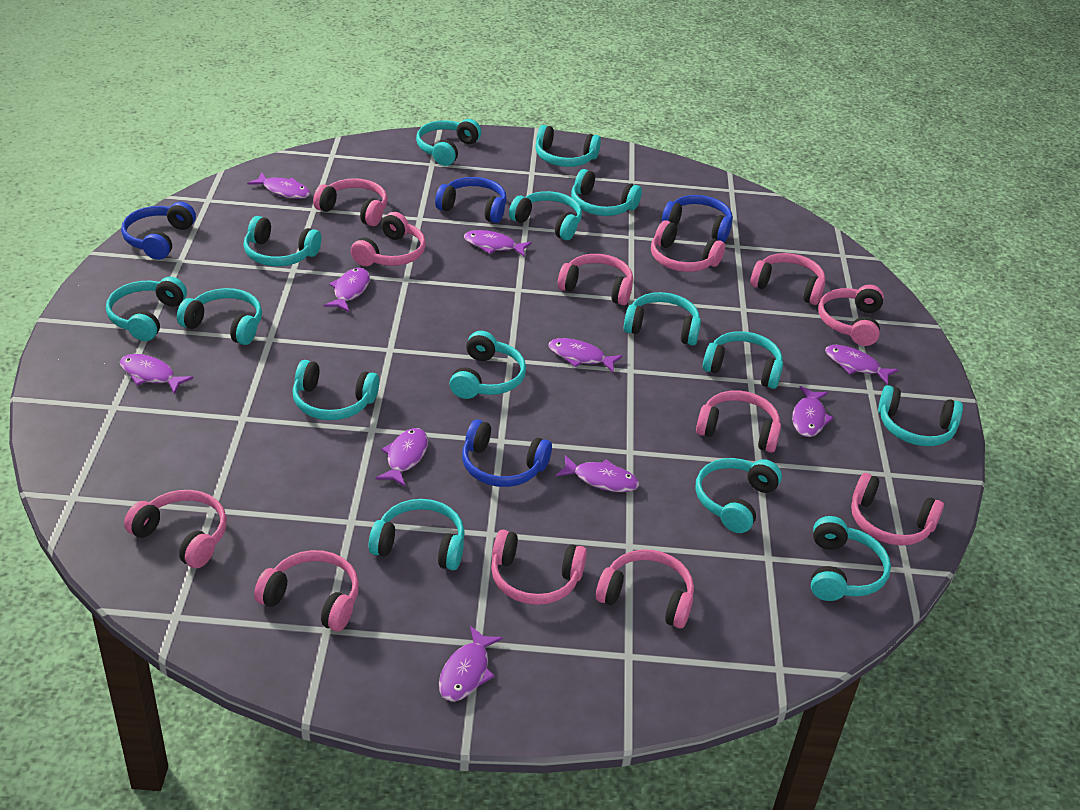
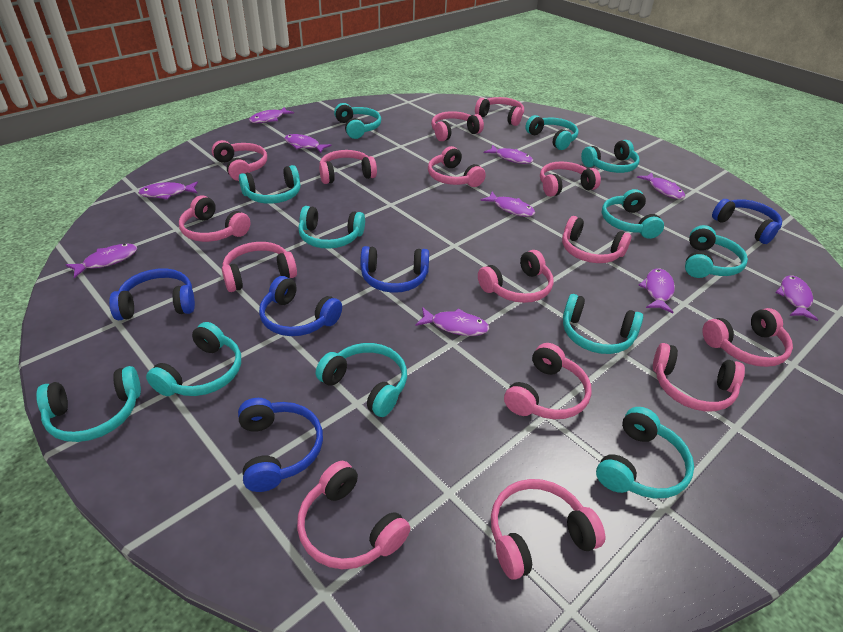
blue headphones: [121,202,196,260] [435,177,507,223] [462,419,552,487] [662,195,733,242] = 4 -> [109,269,195,320] [238,398,323,492] [259,276,342,336] [360,246,429,293] [712,199,782,244] = 5
pink headphones: [124,490,227,568] [254,550,359,632] [313,178,388,226] [351,212,426,266] [491,530,587,605] [558,254,633,305] [596,549,694,629] [651,220,725,272] [696,391,781,453] [750,253,825,305] [818,285,884,346] [851,473,944,546] = 12 -> [179,195,250,242] [212,140,267,181] [222,242,297,292] [297,461,411,569] [319,150,377,184] [428,146,486,187] [431,111,484,141] [475,97,524,126] [478,250,554,303] [491,479,605,580] [504,343,592,419] [540,161,601,197] [562,216,631,263] [653,343,745,411] [702,308,793,367] = 15
turquoise headphones: [106,276,187,341] [177,288,262,345] [243,216,321,266] [293,360,379,420] [369,499,465,570] [416,119,481,166] [450,331,526,399] [509,191,582,240] [535,125,601,167] [571,169,642,216] [624,292,701,345] [696,458,782,533] [703,331,783,389] [811,516,891,601] [878,385,963,446] = 15 -> [36,366,141,442] [146,322,241,396] [239,165,300,204] [298,206,365,249] [316,343,407,417] [334,103,381,139] [525,115,579,150] [563,294,643,354] [581,140,640,173] [596,407,694,498] [602,189,664,239] [685,225,748,278] = 12

